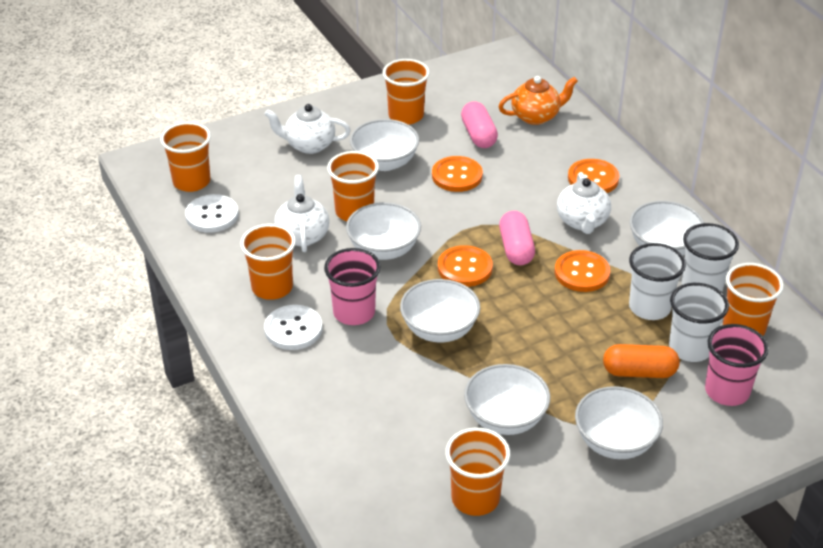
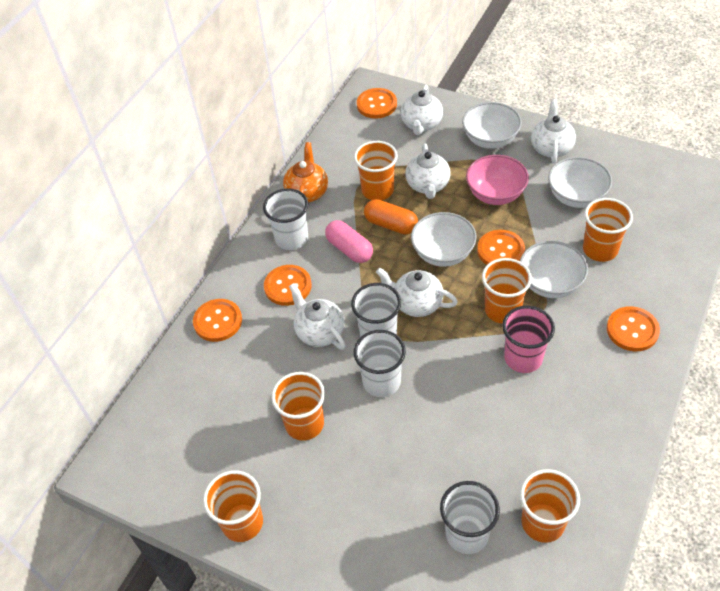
orange button: [432,156,483,192] [438,245,493,287] [555,250,610,292] [568,159,619,193] = 4 -> [193,299,242,342] [264,265,312,306] [357,88,397,119] [477,230,525,265] [607,306,660,351] = 5
pink bowl: none = 0 -> [466,155,529,205] = 1
pink capsule: [461,101,498,148] [499,211,535,265] = 2 -> [325,220,373,263] = 1
pink cup: [324,248,381,325] [705,324,769,406] = 2 -> [502,306,555,373] = 1
white bowl: [346,202,421,260] [350,119,419,171] [400,279,480,343] [464,364,550,435] [575,386,663,459] [630,201,704,256] = 6 -> [411,212,477,267] [462,102,522,149] [520,241,588,298] [548,157,612,208] = 4
white button: [185,194,239,233] [264,305,322,350] = 2 -> none = 0
white cup: [629,243,686,320] [669,283,729,362] [682,223,739,292] = 3 -> [263,188,308,250] [351,283,401,337] [354,330,406,397] [440,481,500,554] = 4
white teapot: [265,104,351,154] [274,175,329,252] [557,172,611,234] = 3 -> [289,283,346,350] [376,268,458,317] [401,85,443,135] [405,143,451,199] [531,98,576,164] = 5

